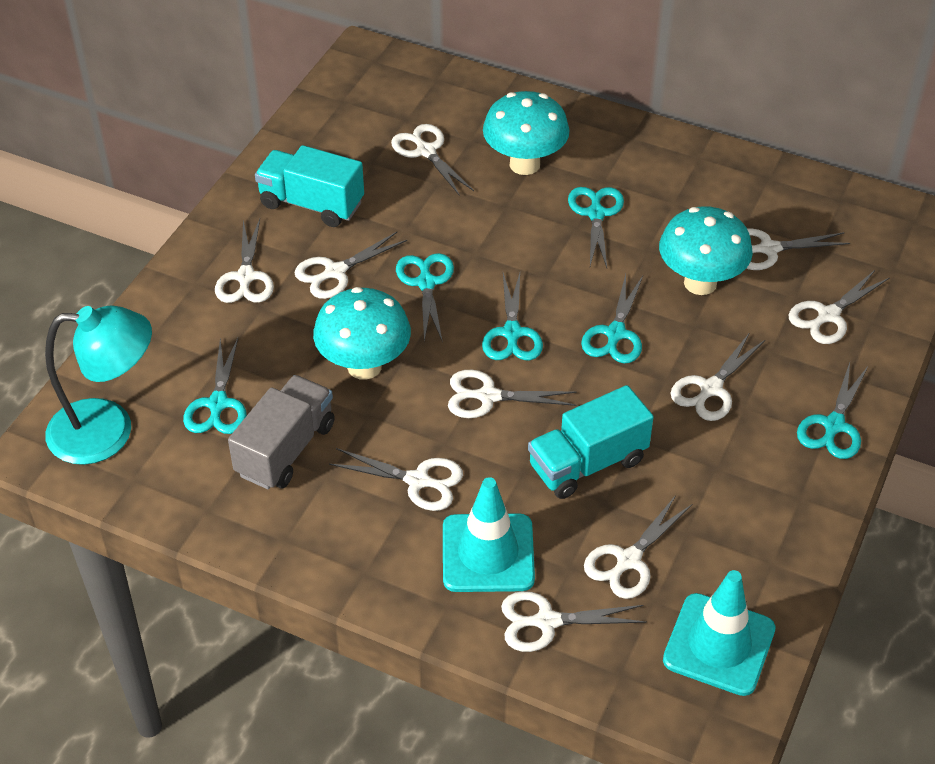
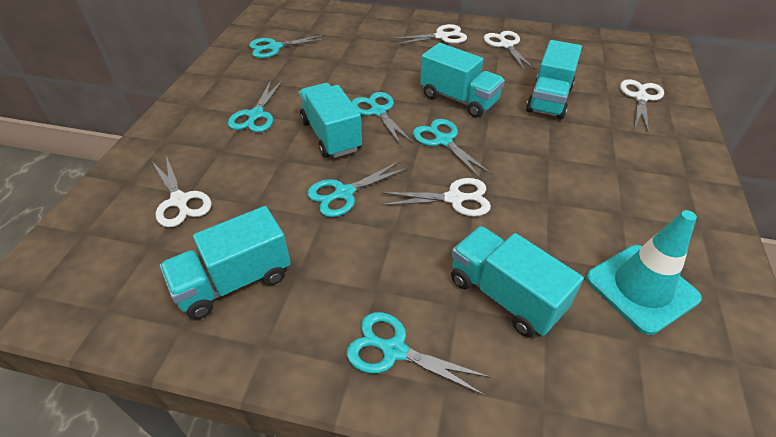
grey truck: [228,375,335,489] = 1 -> none = 0
turquoise lamp: [45,305,152,465] = 1 -> none = 0
turquoise mushroom: [313,287,411,380] [483,91,570,175] [659,206,753,295] = 3 -> none = 0
turquoise traffic cone: [443,477,535,592] [663,570,776,696] = 2 -> [586,210,702,335] = 1
turquoise truck: [255,145,364,227] [528,385,654,499] = 2 -> [160,206,291,319] [299,83,362,158] [420,43,505,117] [451,226,584,337] [526,40,582,119] = 5
white scissors: [215,219,274,303] [294,232,407,299] [329,448,463,511] [391,124,474,196] [448,370,577,418] [501,591,647,652] [584,495,692,599] [670,332,765,421] [746,229,850,270] [788,270,889,344] = 10 -> [152,156,212,227] [380,178,491,216] [391,24,467,45] [484,31,536,71] [620,79,664,133] = 5

